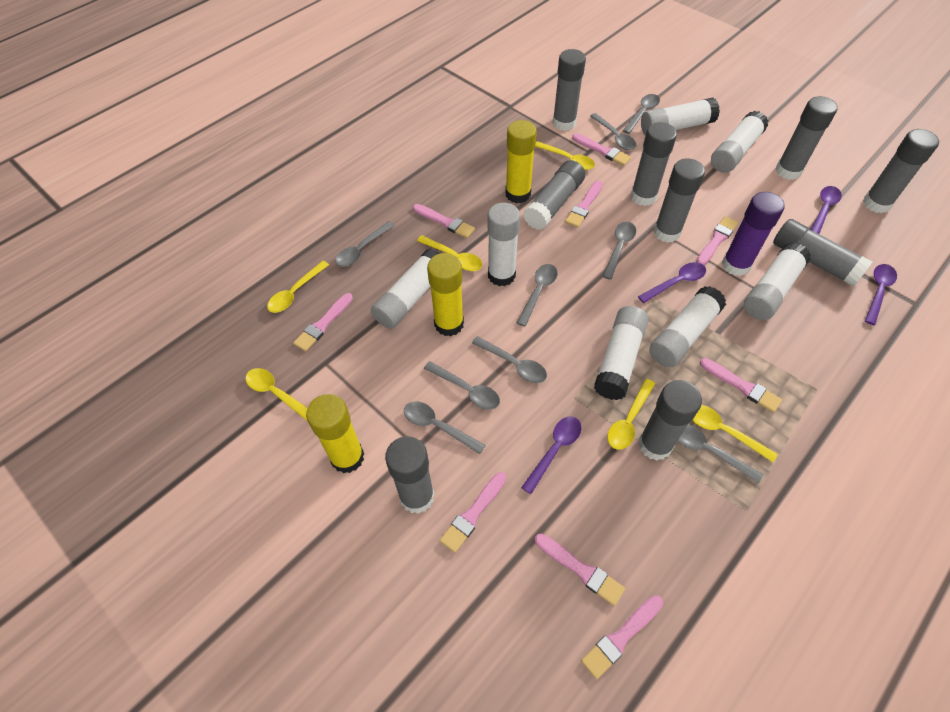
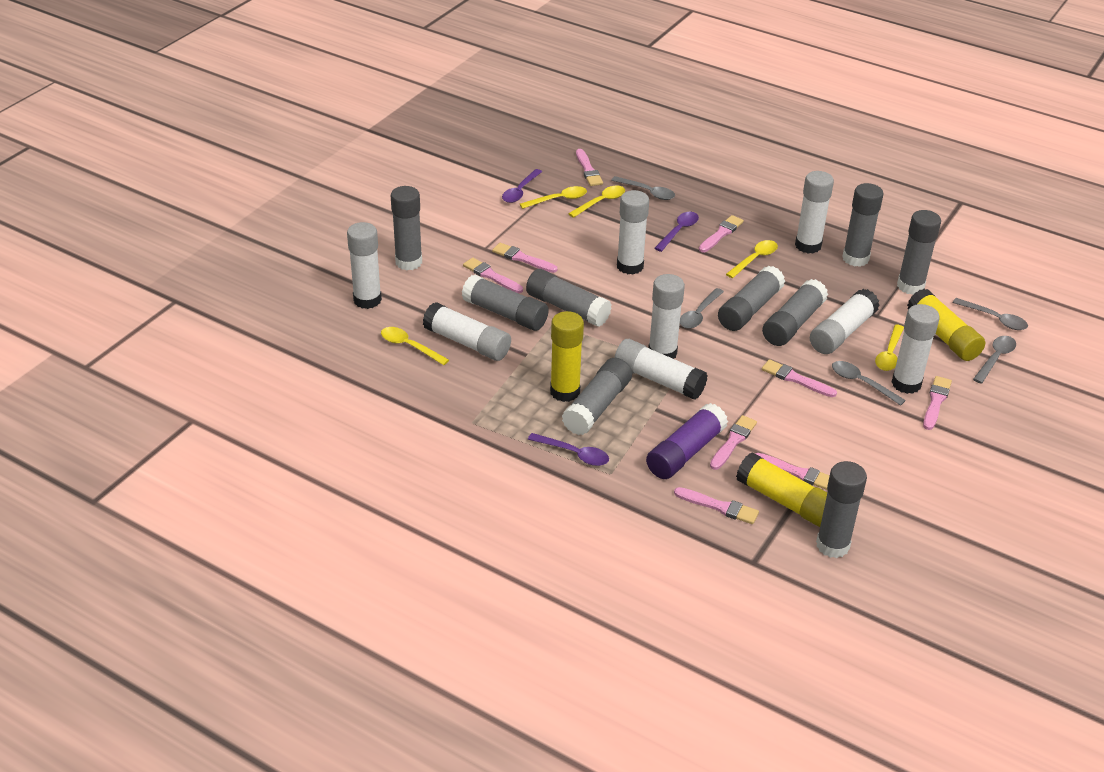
grey spoon: [335,221,395,267] [404,401,485,454] [424,361,500,410] [472,336,547,383] [517,264,558,326] [590,113,636,150] [602,222,636,280] [623,94,660,134] [678,424,763,483] = 9 -> [611,176,675,200] [680,288,724,329] [832,361,906,406] [952,298,1028,330] [973,336,1016,384] = 5
purple spoon: [521,417,582,494] [638,262,706,303] [811,186,842,234] [865,264,897,325] = 4 -> [502,169,542,203] [528,433,609,466] [654,212,699,252] = 3
white glue stick: [371,249,440,329] [488,203,520,286] [594,306,649,400] [641,97,720,136] [649,286,726,367] [711,111,768,173] [744,242,811,320] = 7 -> [347,222,382,309] [423,302,511,361] [614,339,708,400] [617,190,649,275] [648,274,685,359] [795,171,834,254] [810,289,880,354] [891,304,940,394] = 8
yellow spoon: [245,368,308,420] [267,261,329,313] [417,235,482,271] [535,141,595,170] [607,379,655,450] [693,405,778,462] = 6 -> [381,327,449,365] [520,186,587,209] [568,186,625,218] [726,240,778,278] [875,325,904,371] = 5

